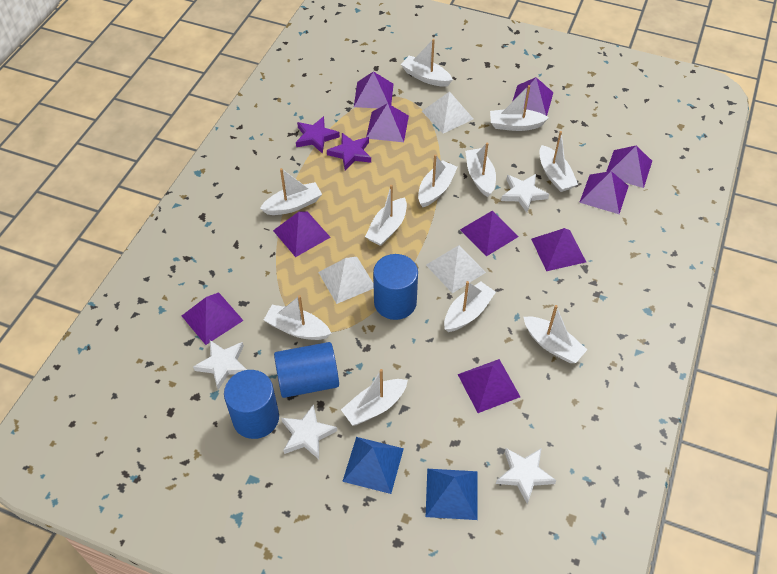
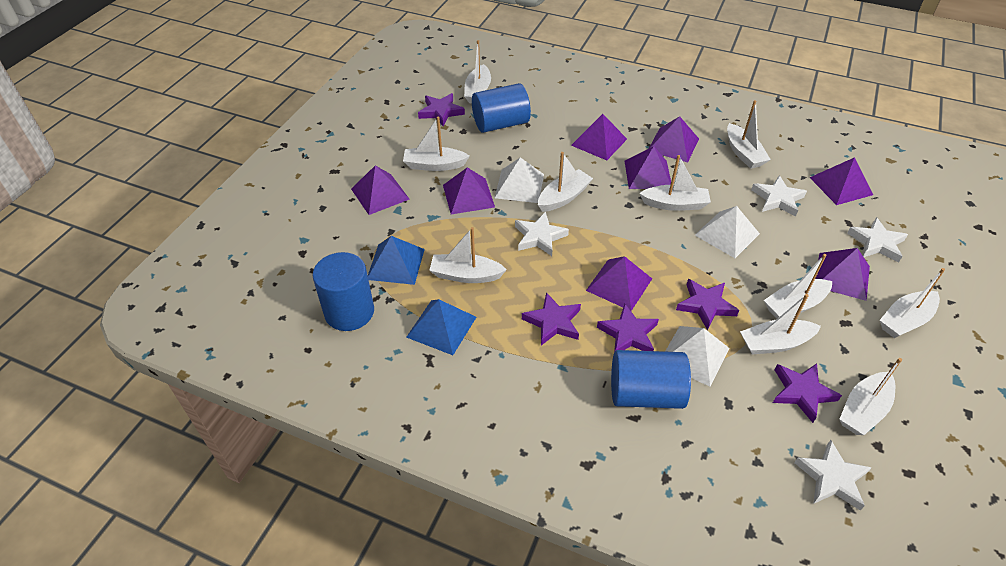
purple pyramid: [182,292,244,345] [273,211,331,257] [354,71,394,108] [366,103,409,142] [458,359,520,413] [460,211,518,256] [512,77,554,116] [531,228,586,271] [579,171,629,214] [606,146,652,188] = 10 -> [351,165,409,215] [443,168,495,214] [571,114,627,160] [586,256,652,311] [624,146,671,189] [649,116,699,163] [809,157,873,205] [815,248,870,301] = 8
purple star: [296,116,340,154] [327,133,371,170] = 2 -> [418,93,465,127] [522,292,581,345] [597,304,659,352] [676,279,739,330] [773,364,842,423] = 5
white boat: [260,168,322,215] [264,295,332,340] [341,369,408,426] [365,185,407,246] [401,39,453,87] [418,154,457,207] [444,281,496,332] [465,142,496,197] [490,85,549,131] [524,305,587,363] [539,131,578,192] = 11 -> [403,116,469,171] [429,227,507,283] [464,40,491,103] [538,152,593,212] [639,155,711,211] [727,100,771,169] [740,294,821,355] [764,254,832,319] [839,358,902,435] [880,268,945,338] = 10

